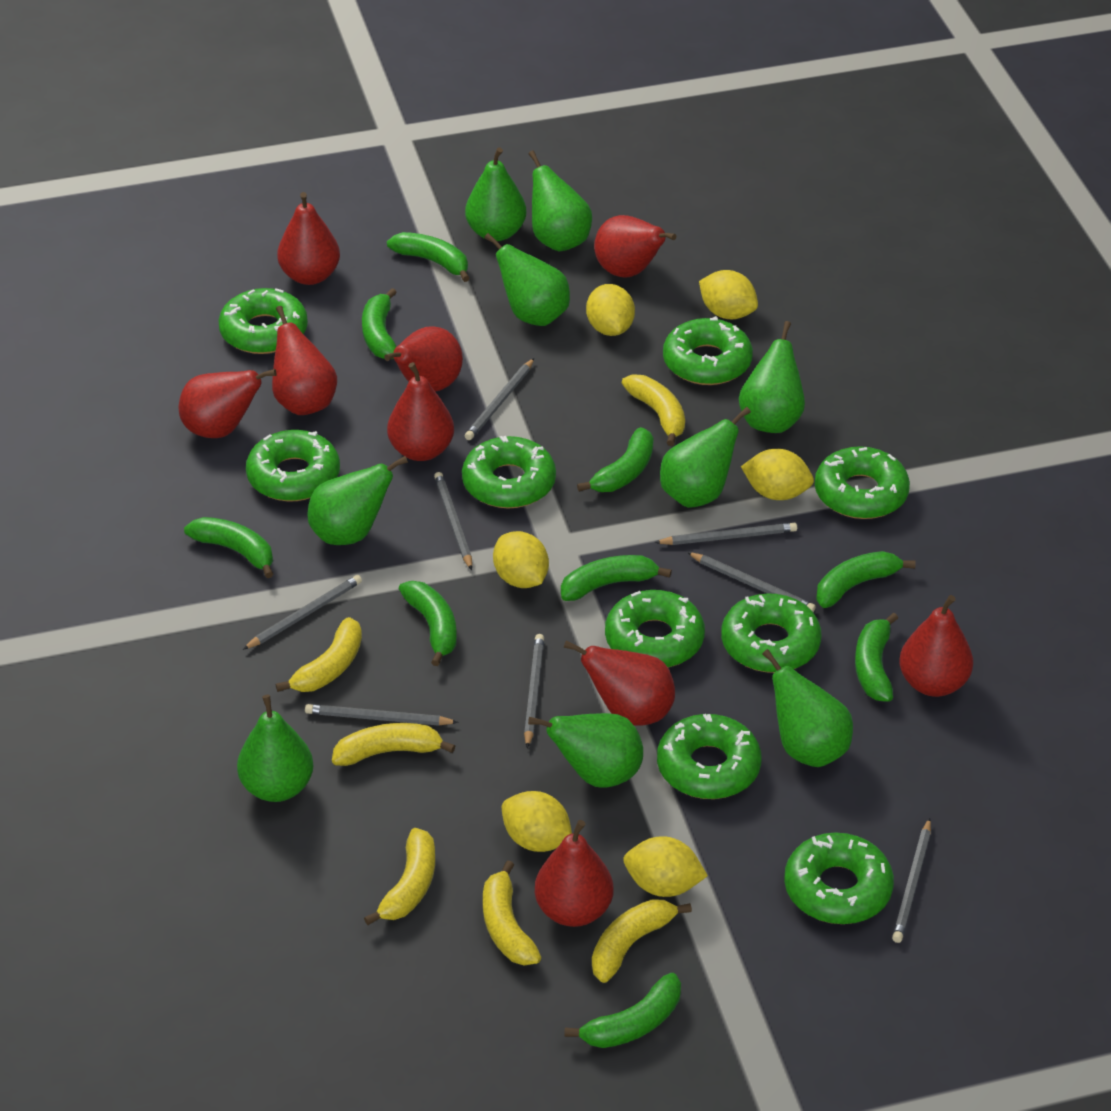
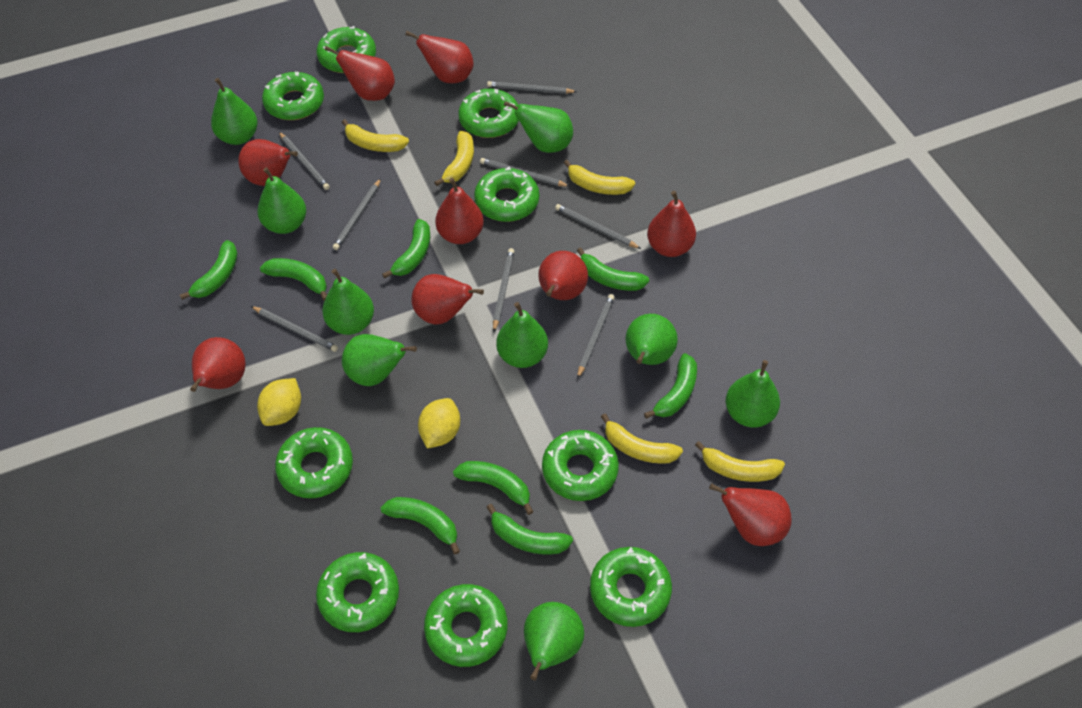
green banana: [184,517,273,578] [362,288,397,359] [387,232,470,282] [399,581,457,666] [561,555,672,601] [564,973,681,1048] [577,427,654,492] [816,551,916,608] [855,613,898,702] = 9 -> [180,240,238,300] [260,258,327,301] [381,497,460,555] [382,219,430,279] [453,461,534,515] [486,504,573,555] [577,247,649,291] [644,353,697,419] = 8
yellow banana: [276,617,362,692] [332,723,455,766] [364,828,435,925] [483,860,541,965] [592,899,692,983] [622,375,685,446] = 6 -> [342,119,409,152] [434,131,474,186] [564,160,635,195] [601,414,683,464] [695,441,785,482] = 5
yellow lemon: [493,531,549,588] [502,791,572,852] [586,284,635,336] [623,836,708,897] [699,270,758,319] [741,449,814,500] = 6 -> [257,378,301,426] [418,398,460,449] = 2

